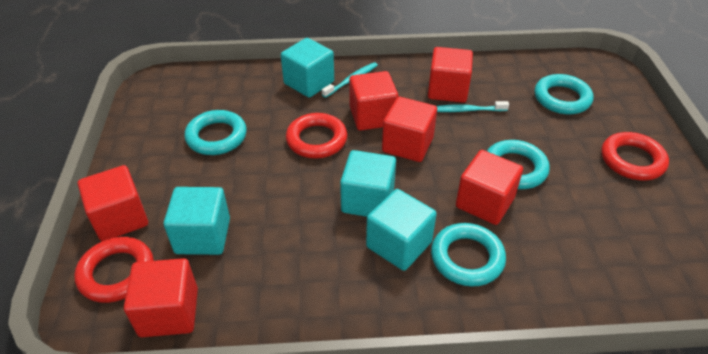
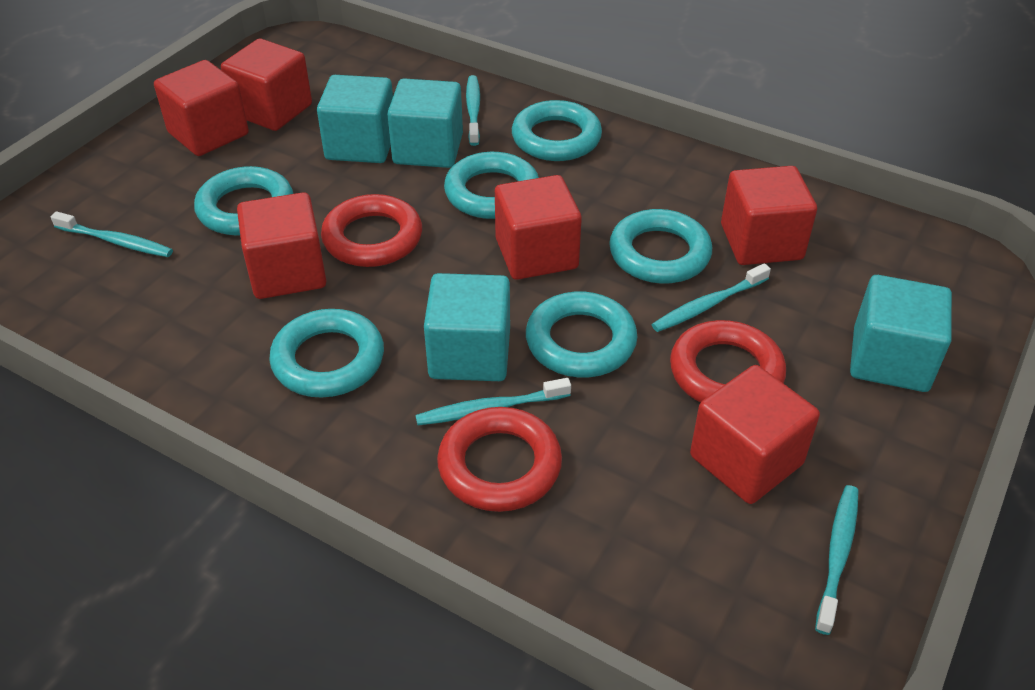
turquoise ring: [185,110,247,155] [431,223,506,287] [487,140,550,189] [535,74,594,114] = 4 -> [194,166,293,236] [269,309,384,398] [444,152,539,219] [512,100,602,161] [526,291,637,377] [609,209,712,284] = 6
turquoise toothbrush: [322,62,378,98] [436,101,509,112] = 2 -> [51,211,173,257] [415,378,571,425] [466,75,480,146] [652,263,771,332] [815,485,859,635] = 5

